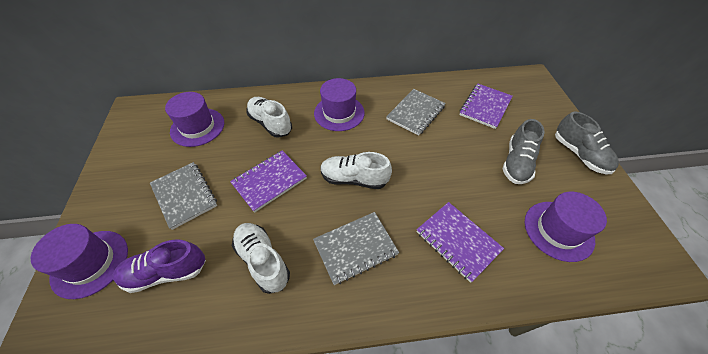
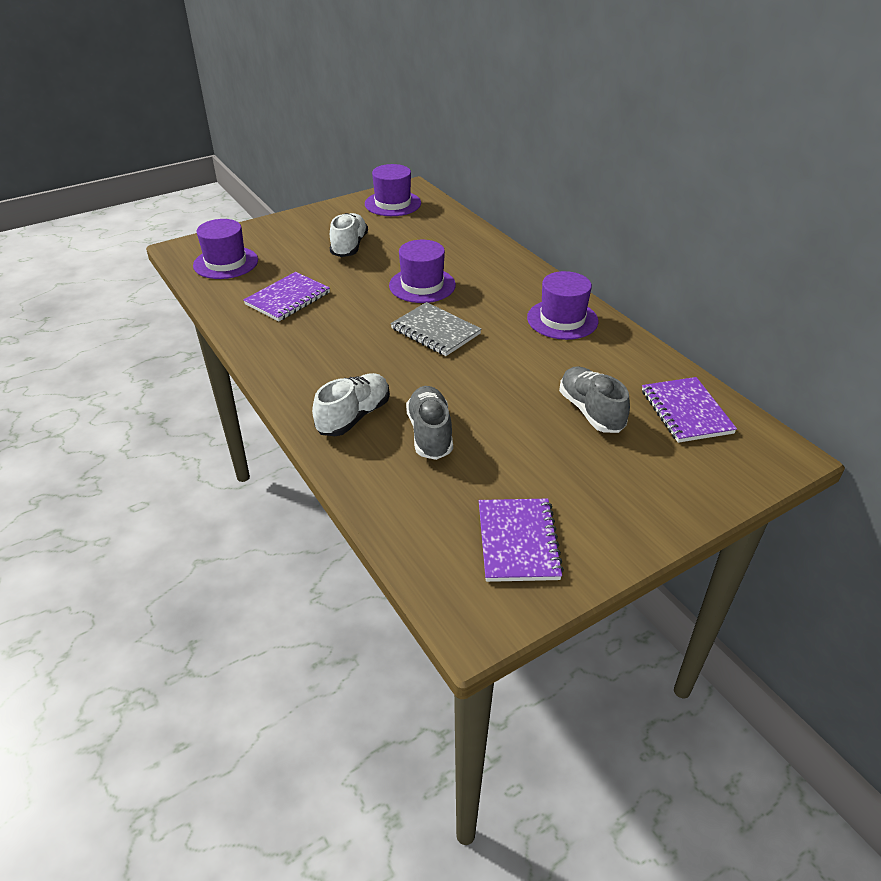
grey notebook: [150,162,217,230] [313,212,399,285] [386,89,446,136] = 3 -> [390,302,482,356] = 1
purple shoe: [112,239,206,293] = 1 -> none = 0
white shoe: [232,223,290,294] [246,97,292,138] [320,152,392,189] = 3 -> [312,373,390,436] [330,213,368,257] = 2

